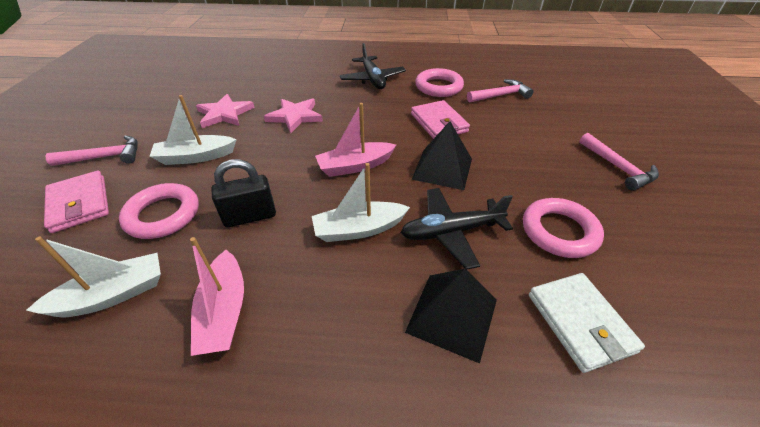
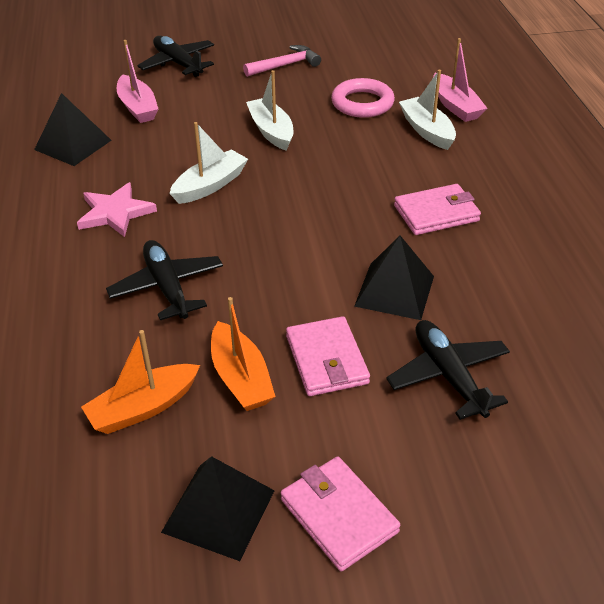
black padlock: [212,159,276,227] = 1 -> none = 0
black plane: [340,43,406,89] [401,188,513,270] = 2 -> [106,240,223,320] [137,36,214,77] [386,320,510,420] = 3
black pyramid: [405,269,497,364] [412,121,472,190] = 2 -> [34,93,112,166] [161,456,275,561] [354,236,434,320] = 3
orange boat: none = 0 -> [81,330,200,434] [211,297,276,411] = 2
pink hammer: [45,135,138,166] [467,79,533,103] [579,133,659,191] = 3 -> [243,45,321,77] = 1
pink ring: [119,183,199,239] [415,68,464,97] [523,198,604,258] = 3 -> [331,78,395,118] = 1
pink star: [196,94,255,128] [264,98,323,133] = 2 -> [77,182,157,237] = 1
pink wallet: [44,171,109,233] [411,100,470,139] = 2 -> [281,456,400,571] [286,316,370,396] [394,184,481,235] = 3
white wallet: [529,273,645,373] = 1 -> none = 0

